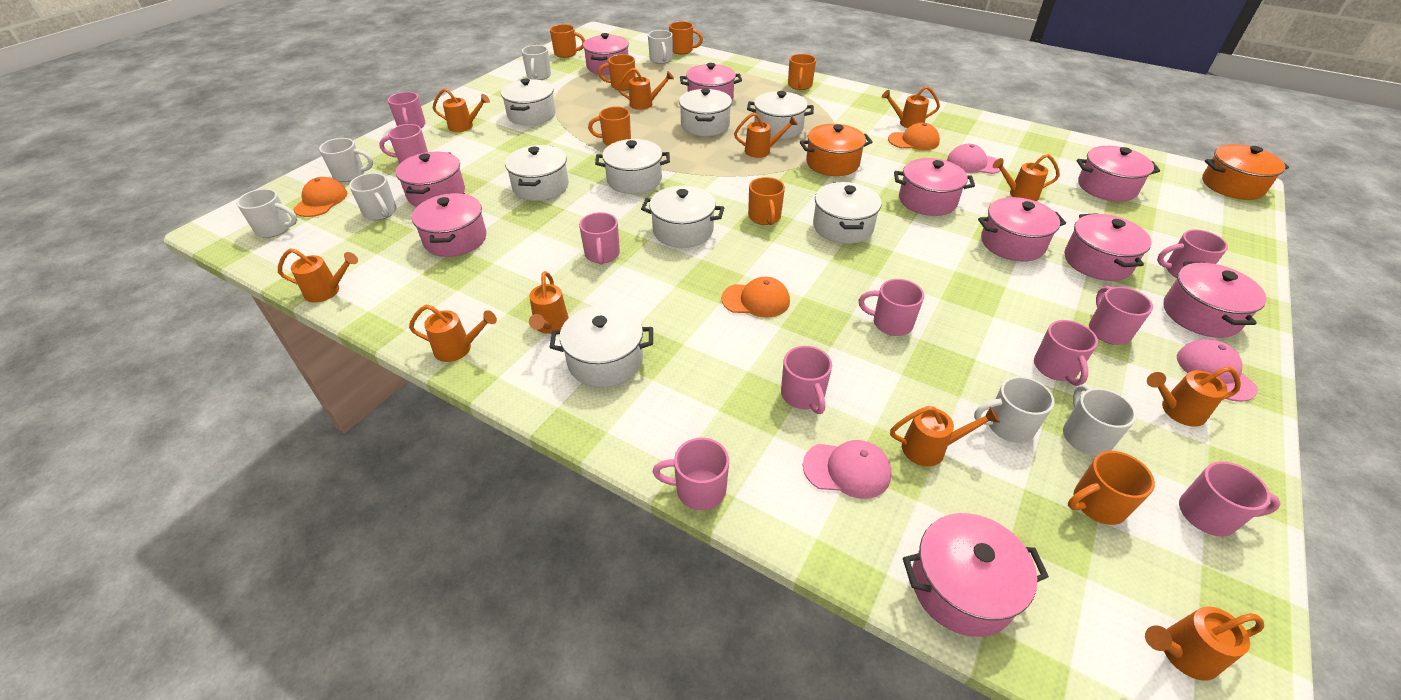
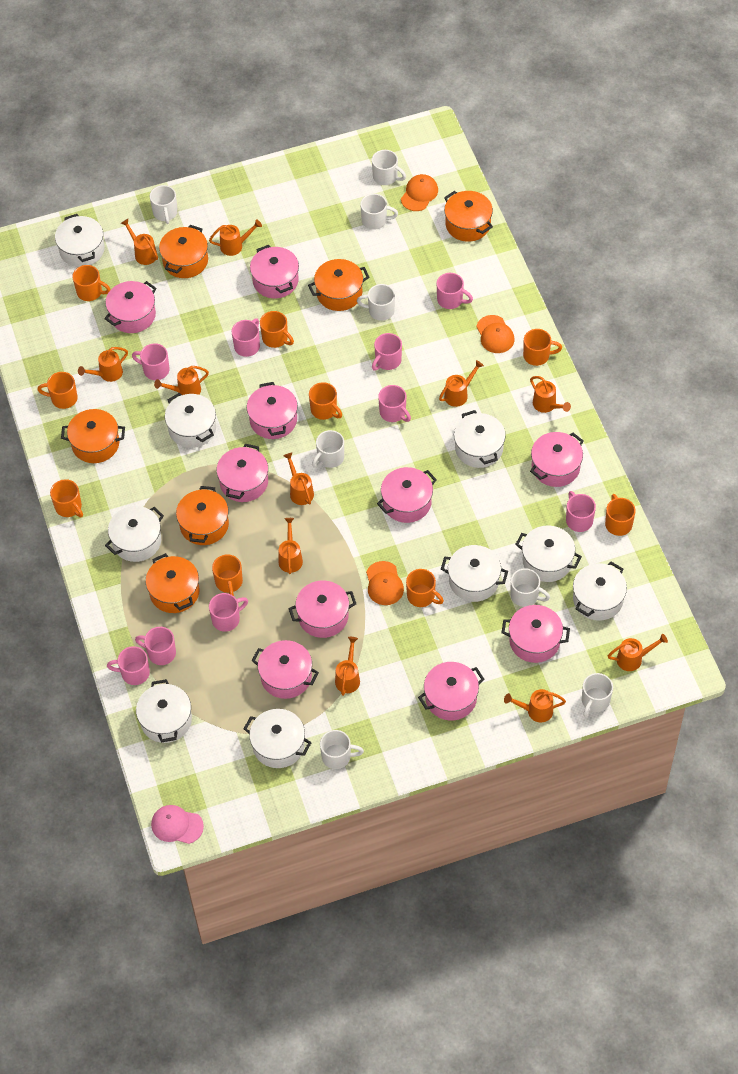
orange mug: [550,24,585,58] [588,106,631,146] [598,54,636,91] [669,21,703,54] [748,177,785,225] [788,54,816,90] [1068,451,1155,525] = 7 -> [37,372,78,409] [50,479,83,517] [72,265,111,301] [212,554,243,596] [260,311,294,348] [309,382,342,420] [406,569,444,607] [523,329,562,366] [605,494,636,536] = 9
orange pot: [800,124,872,176] [1202,144,1289,200] = 2 -> [61,409,125,463] [145,553,199,613] [159,225,208,278] [176,486,229,545] [308,259,370,311] [444,191,493,242] = 6
pink cap: [803,440,891,499] [947,144,1000,174] [1177,339,1258,402] = 3 -> [151,805,204,844] = 1
pink mug: [379,124,428,163] [387,92,426,128] [579,212,620,265] [653,438,729,510] [781,346,832,414] [859,279,924,336] [1034,320,1098,386] [1089,286,1153,345] [1157,229,1228,278] [1179,461,1281,537] = 10 -> [107,646,150,685] [132,343,170,380] [135,627,176,665] [209,593,248,632] [232,318,260,357] [372,333,402,370] [378,385,411,422] [437,273,473,309] [566,491,596,532] = 9
white mug: [237,189,297,238] [319,138,373,182] [349,173,397,220] [521,45,551,80] [648,30,673,64] [974,376,1055,443] [1063,385,1137,456] = 7 -> [150,185,178,224] [312,430,344,468] [320,730,364,769] [357,284,395,321] [360,194,398,230] [372,150,406,185] [510,568,550,607] [582,673,613,717] = 8
white pot: [501,78,556,125] [505,145,569,201] [549,305,653,388] [595,139,670,194] [641,185,724,248] [679,88,732,136] [747,91,814,139] [813,182,882,244] = 8 -> [55,214,105,267] [105,506,164,562] [136,679,192,743] [165,393,216,448] [244,709,311,768] [441,545,508,602] [454,410,506,468] [515,525,582,582] [573,562,627,621] = 9

